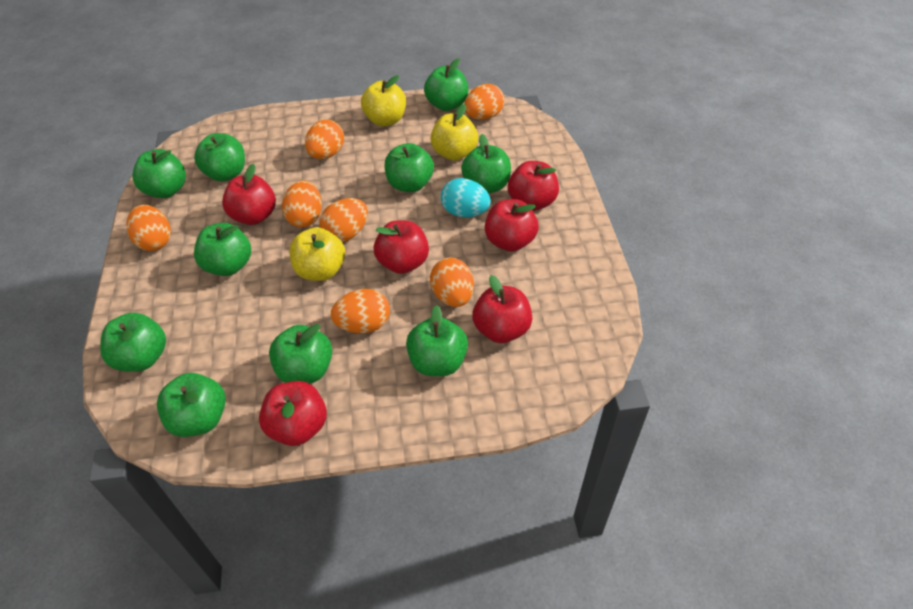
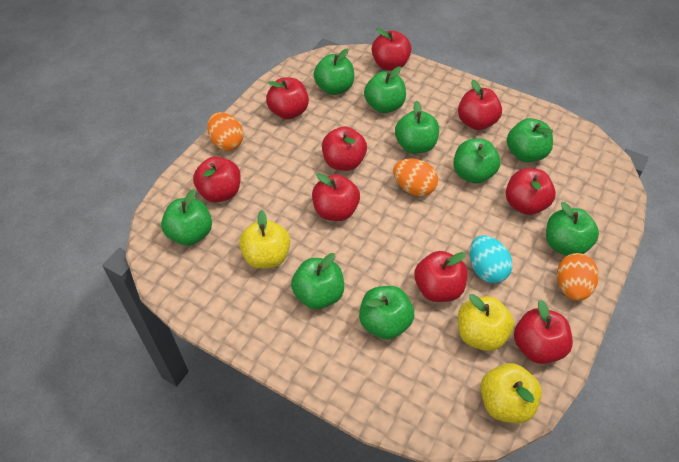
green apple: [100,313,166,372] [132,149,186,198] [157,373,226,437] [194,133,245,182] [194,223,251,276] [269,324,332,384] [384,143,434,192] [406,305,468,376] [424,58,468,111] [461,134,511,193] = 10 -> [161,189,212,246] [291,253,344,309] [313,49,354,95] [359,286,414,340] [364,66,406,113] [395,101,439,154] [453,139,501,184] [507,118,553,162] [546,202,599,256] = 9
orange egg: [126,205,171,251] [282,180,322,227] [305,120,344,159] [319,198,368,242] [331,289,390,333] [430,257,474,307] [464,84,504,120] = 7 -> [207,112,243,151] [393,159,438,196] [557,253,599,301] = 3
red apple: [222,164,276,225] [259,381,327,446] [374,220,429,274] [472,275,532,343] [485,199,539,252] [508,161,559,211] = 6 -> [193,157,241,202] [266,77,309,119] [312,173,360,221] [322,126,367,171] [372,28,411,71] [414,251,467,302] [458,79,502,130] [506,168,556,215] [514,300,573,364] = 9

